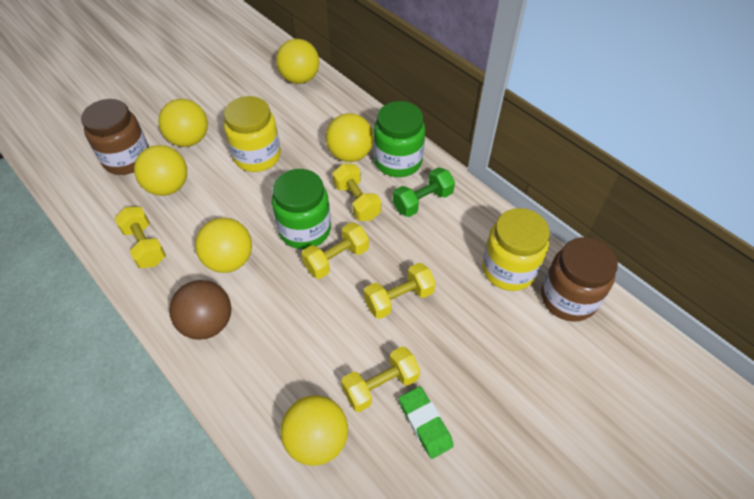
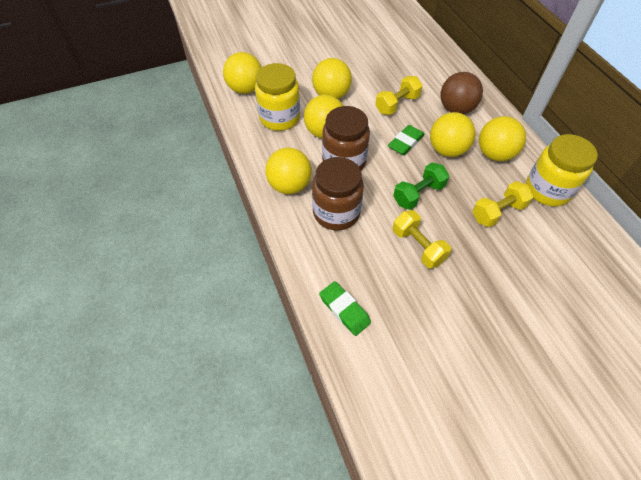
green eraser: [399,386,454,459] = 1 -> [319,281,371,336] [388,125,425,155] = 2
green jar: [272,169,331,249] [374,101,425,177] = 2 -> none = 0
yellow dumbbell: [114,207,166,268] [301,222,369,279] [333,163,381,221] [341,346,420,412] [364,263,436,319] = 5 -> [375,76,423,115] [393,210,451,269] [472,181,534,227] = 3

